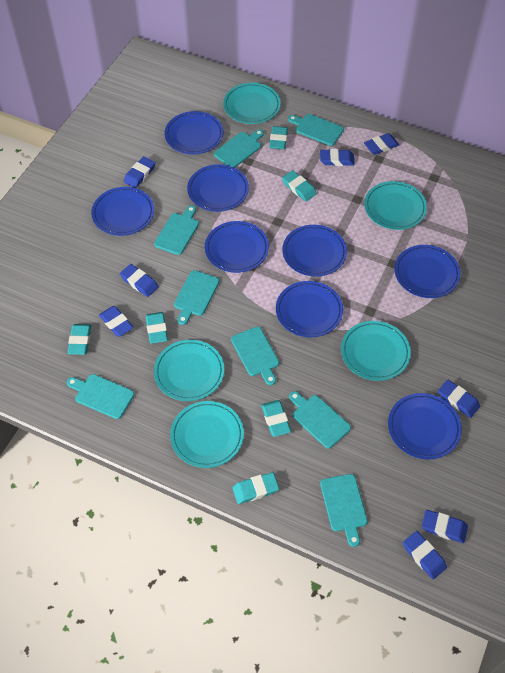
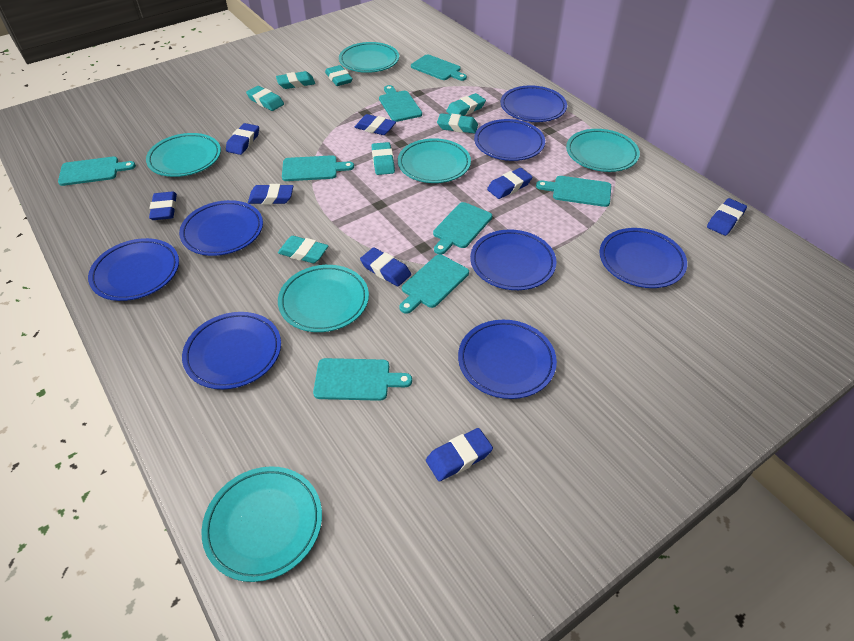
turquoise eraser: [67,324,91,355] [146,312,168,344] [232,472,279,504] [261,400,291,437] [269,126,288,150] [282,170,317,201] = 6 -> [246,86,284,111] [276,71,315,89] [278,236,329,263] [325,65,353,86] [371,142,395,175] [437,113,478,133] [446,93,486,116] = 7
turquoise plate: [154,340,224,401] [170,401,244,468] [223,83,281,124] [341,321,411,381] [364,181,427,230] = 5 -> [146,133,221,177] [201,466,322,582] [278,265,369,332] [339,42,399,73] [398,138,471,183] [566,129,640,172] = 6

